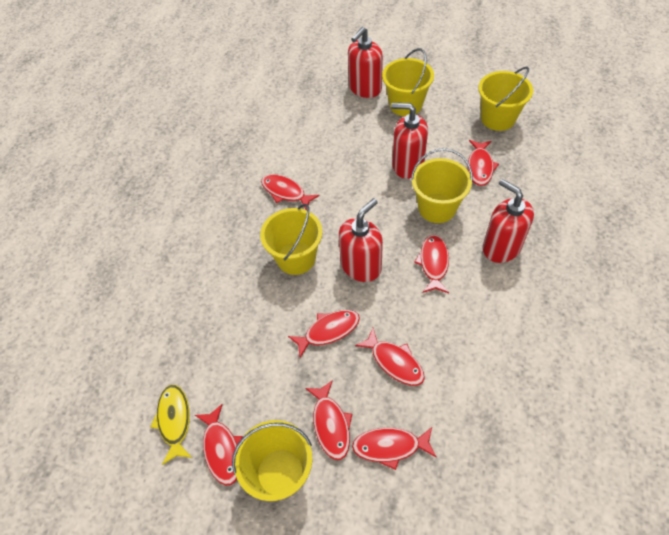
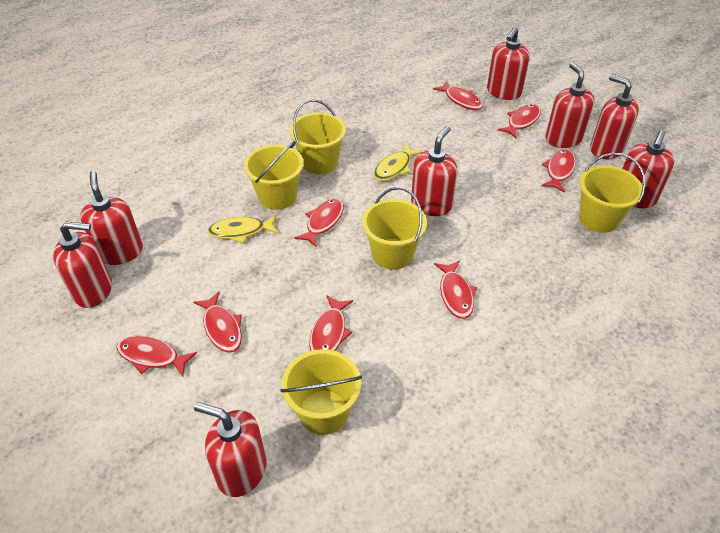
red soap dispenser: [339,198,383,282] [348,27,383,98] [391,103,428,179] [483,179,534,263] = 4 -> [53,222,112,308] [80,171,143,265] [194,402,266,497] [411,126,457,216] [487,27,530,100] [545,62,595,148] [590,75,639,159] [622,130,674,208] = 8
yellow fish: [150,385,192,465] = 1 -> [208,215,278,243] [374,144,422,181] = 2

